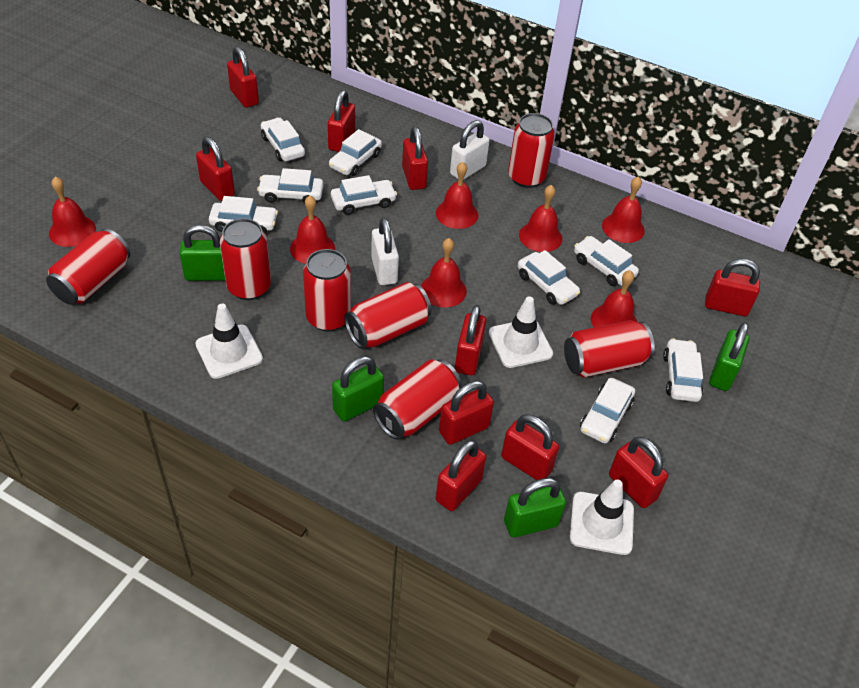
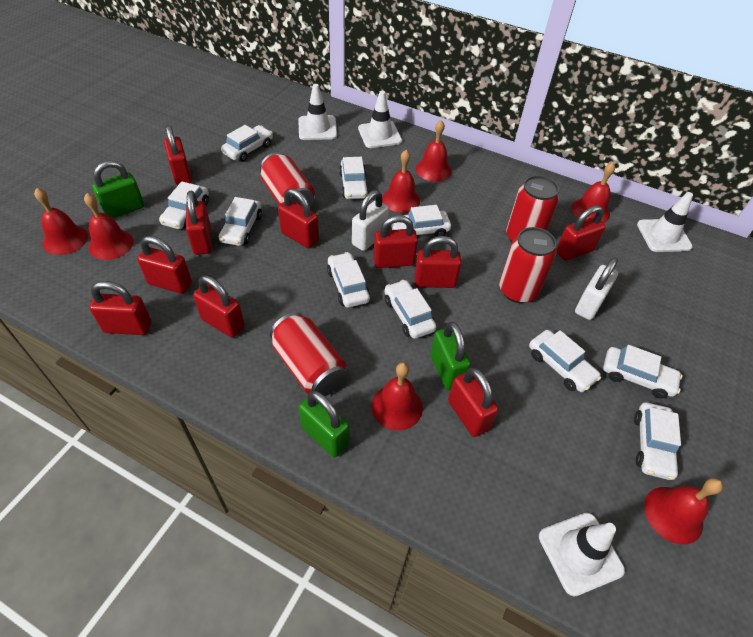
green padlock: [179,225,225,281] [332,356,384,421] [504,478,566,538] [709,322,749,391] = 4 -> [92,160,144,218] [298,391,350,457] [430,321,471,390] = 3
red can: [46,229,130,305] [220,218,271,300] [303,249,351,331] [344,282,431,349] [373,360,462,440] [508,113,555,188] [564,320,655,377] = 7 -> [260,152,315,208] [270,312,347,396] [499,227,557,303] [506,175,559,243] = 4
white car: [209,196,278,234] [257,168,324,204] [261,118,305,161] [329,129,382,176] [331,175,397,215] [518,250,580,305] [574,236,639,286] [580,378,635,443] [663,338,703,402] = 9 -> [159,181,209,229] [219,197,262,246] [221,125,273,162] [327,252,370,308] [339,157,369,199] [384,280,436,339] [391,205,451,237] [529,330,601,392] [603,345,683,399] [634,402,681,480] = 10
white traffic cone: [195,304,263,379] [489,296,553,368] [570,480,634,555] = 3 -> [298,84,337,140] [358,91,402,148] [539,513,625,597] [637,192,693,252] = 4

